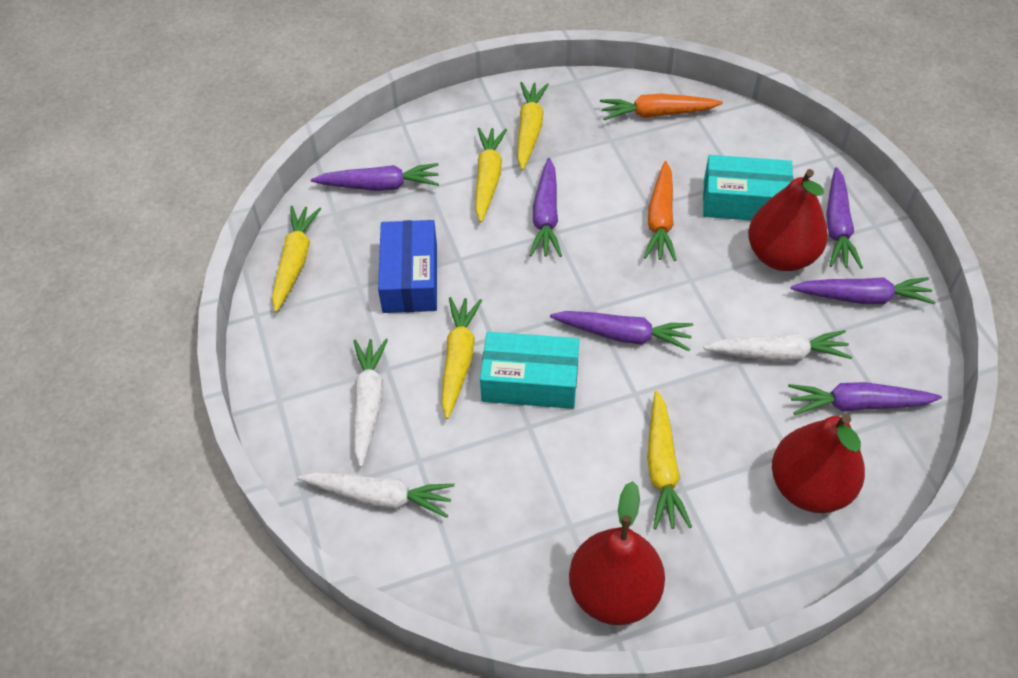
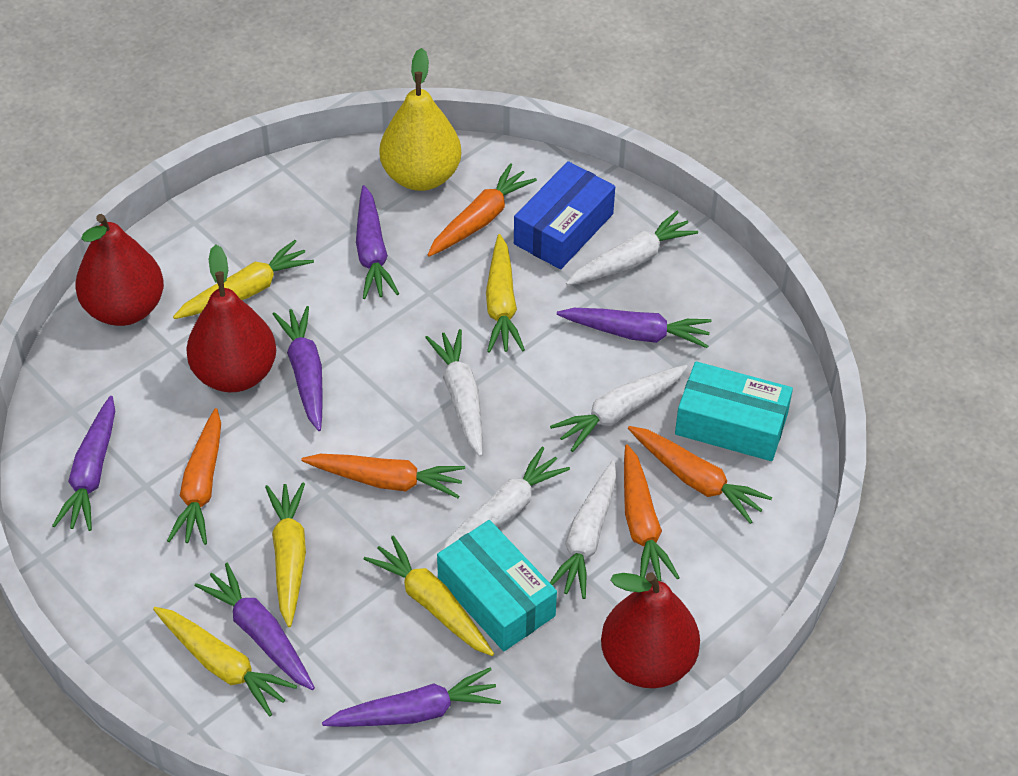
orange carrot: [600,94,723,120] [643,161,676,261] = 2 -> [167,408,221,545] [301,454,465,498] [427,163,537,257] [624,444,680,581] [628,426,772,524] = 5
white carrot: [298,472,455,518] [354,339,388,467] [704,330,852,362] = 3 -> [425,329,483,457] [441,447,570,551] [550,365,688,452] [550,461,617,599] [566,211,698,285] = 5
yellow pear: none = 0 -> [379,48,461,191] = 1

